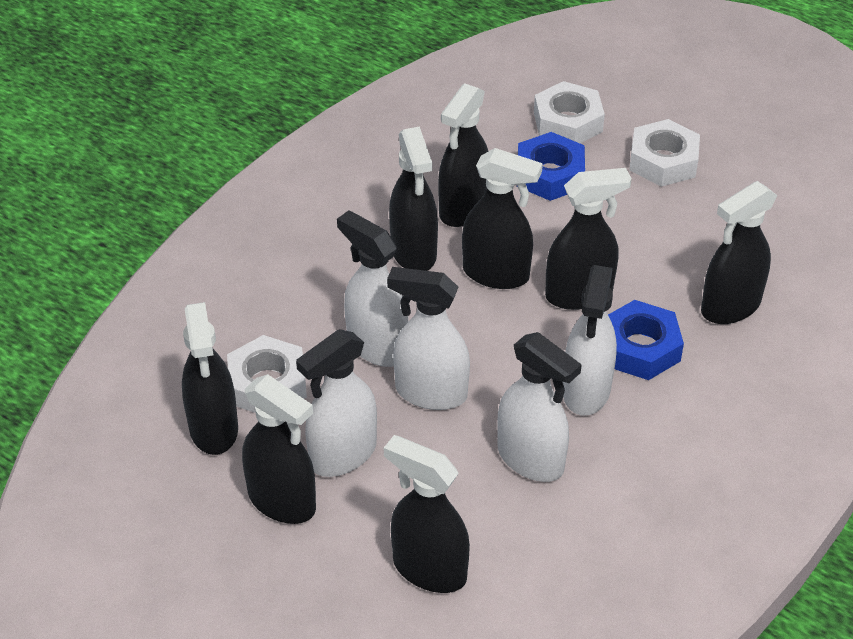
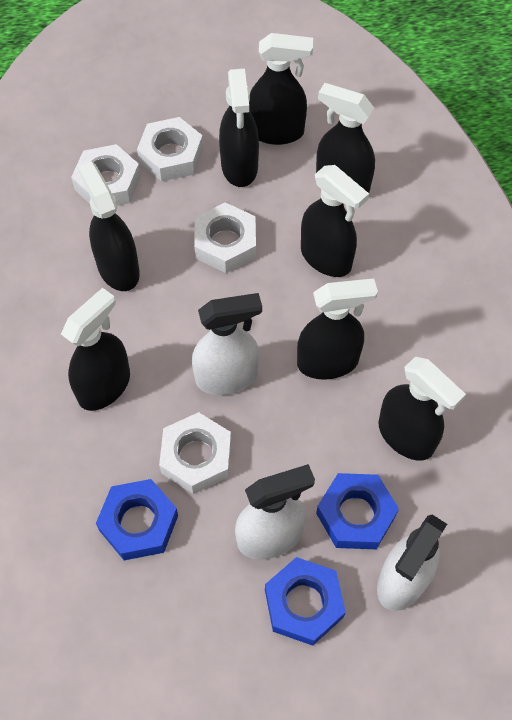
blue nut: [518,132,585,201] [608,300,684,380] = 2 -> [96,479,178,560] [265,557,346,646] [316,473,399,549] = 3
white nut: [227,335,307,413] [534,81,605,143] [629,119,700,187] = 3 -> [71,144,141,206] [137,117,203,181] [159,412,231,494] [194,202,256,273] = 4
white spray bottle: [296,329,377,477] [337,211,409,367] [387,267,470,410] [497,332,582,482] [563,265,617,416] = 5 -> [192,293,262,395] [235,464,315,559] [377,515,447,611] = 3

